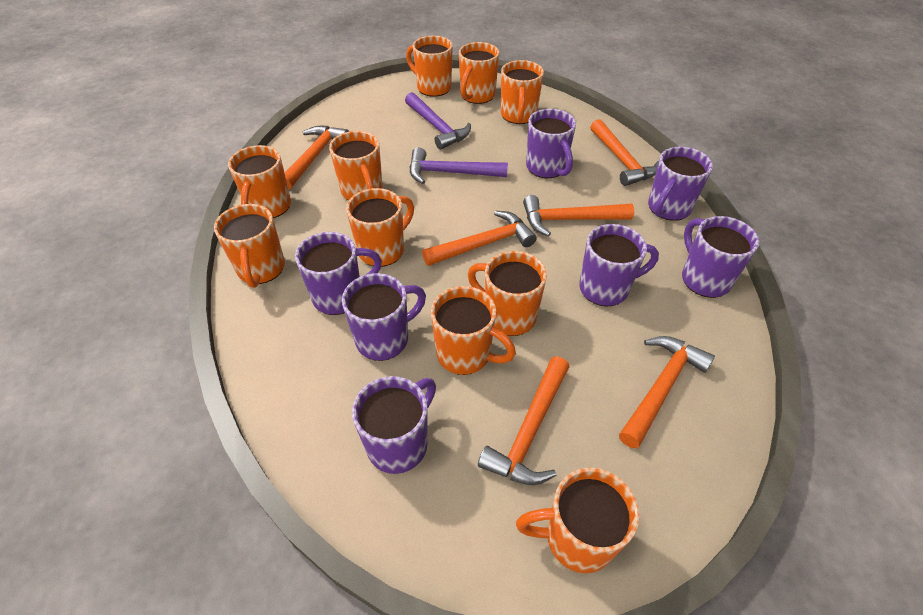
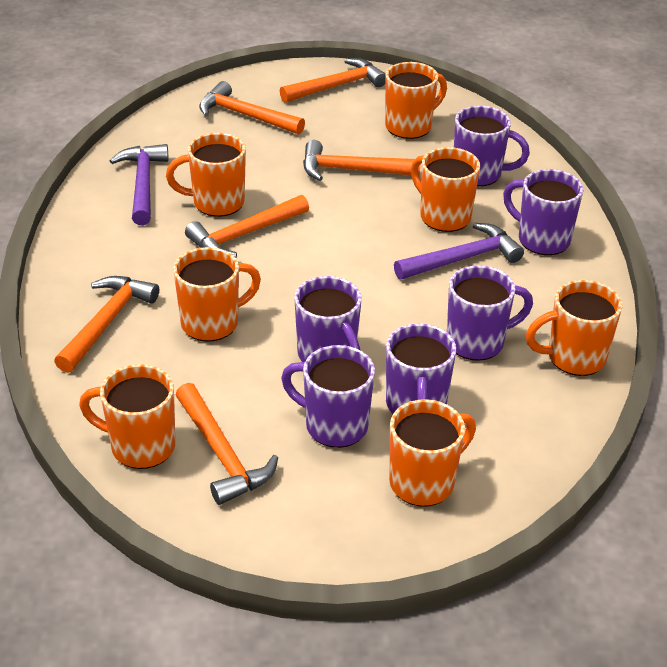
orange mug: [214,204,285,288] [228,145,291,218] [329,131,383,201] [346,188,414,267] [406,36,453,97] [431,286,516,375] [459,42,499,104] [468,251,547,336] [501,60,544,124] [516,467,640,573] = 10 -> [79,364,175,469] [166,133,246,217] [173,247,261,342] [385,62,447,139] [389,399,476,507] [411,147,480,232] [526,280,622,376] = 7
purple mug: [295,232,382,315] [342,273,426,361] [352,376,436,474] [526,109,576,178] [579,224,659,306] [648,147,713,221] [682,216,759,298] = 7 -> [281,345,375,448] [295,276,361,362] [386,323,456,414] [447,265,533,361] [454,106,530,186] [503,169,583,255] = 6

